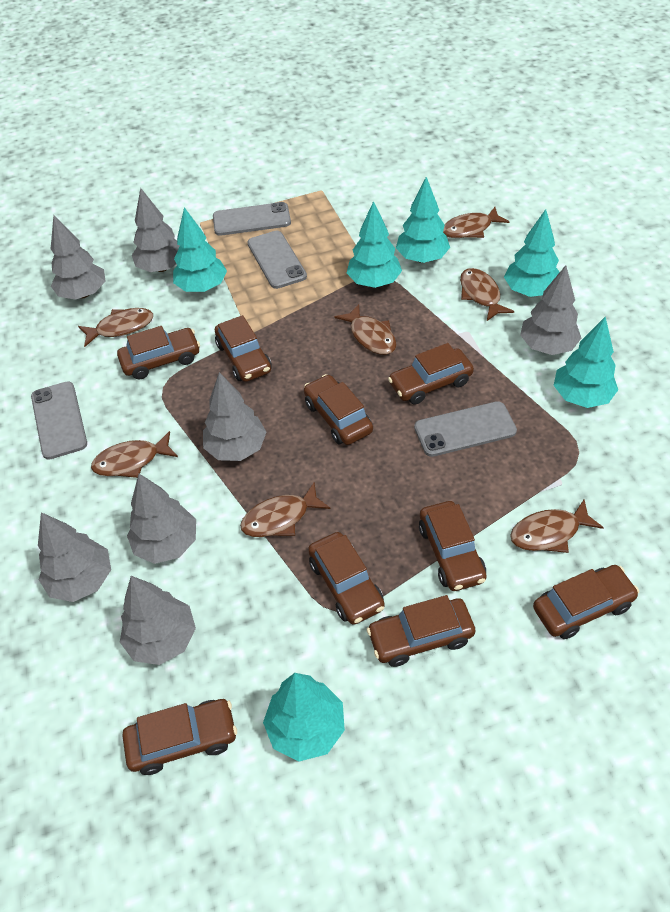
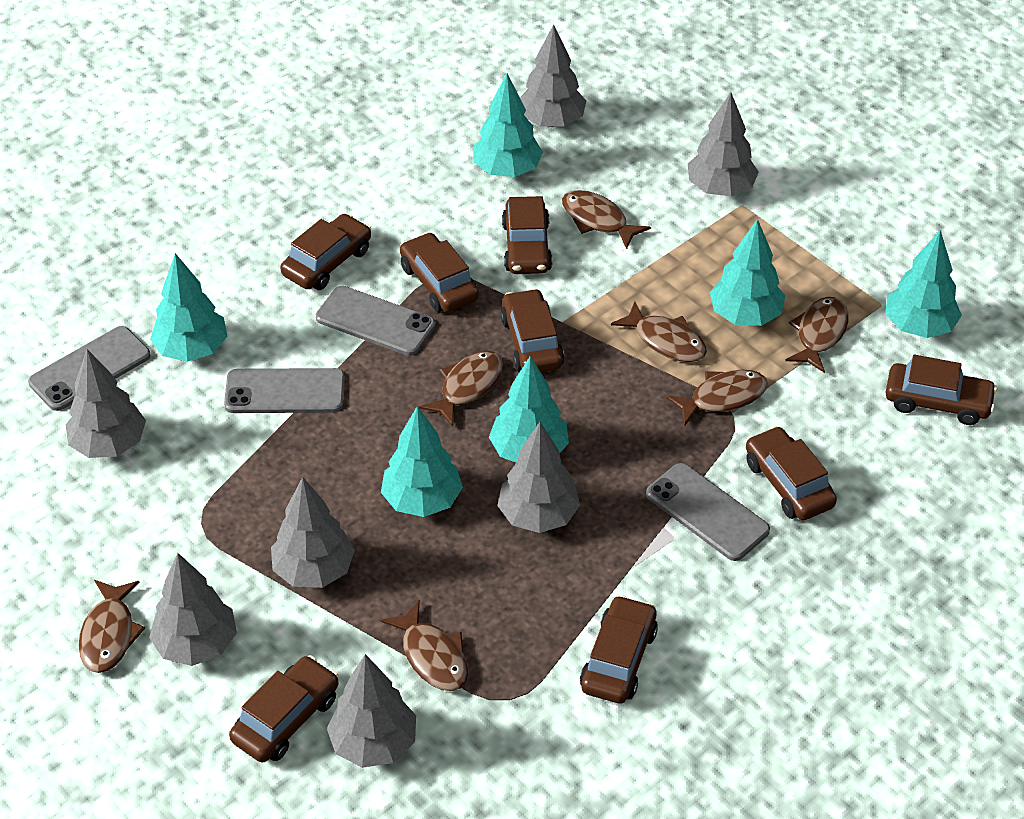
brown car: [117,326,200,380] [123,699,237,775] [215,315,272,382] [304,374,373,445] [308,532,385,625] [367,595,475,667] [388,343,474,405] [419,501,487,591] [533,565,639,639] = 9 -> [229,655,339,763] [280,213,371,290] [400,232,479,312] [500,288,564,372] [502,196,553,274] [580,595,658,703] [746,426,837,520] [885,355,997,425] = 8

